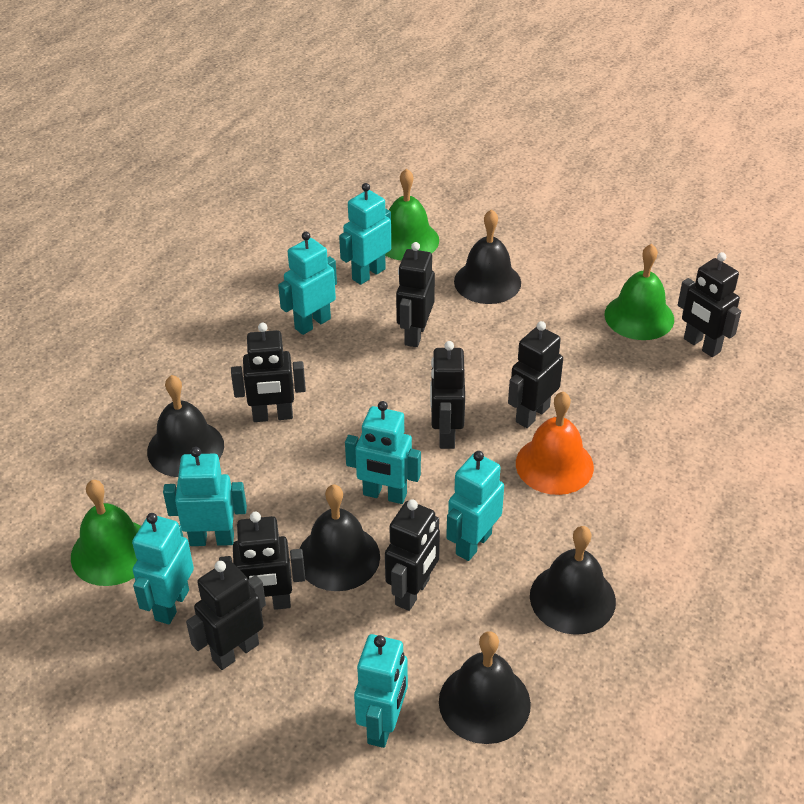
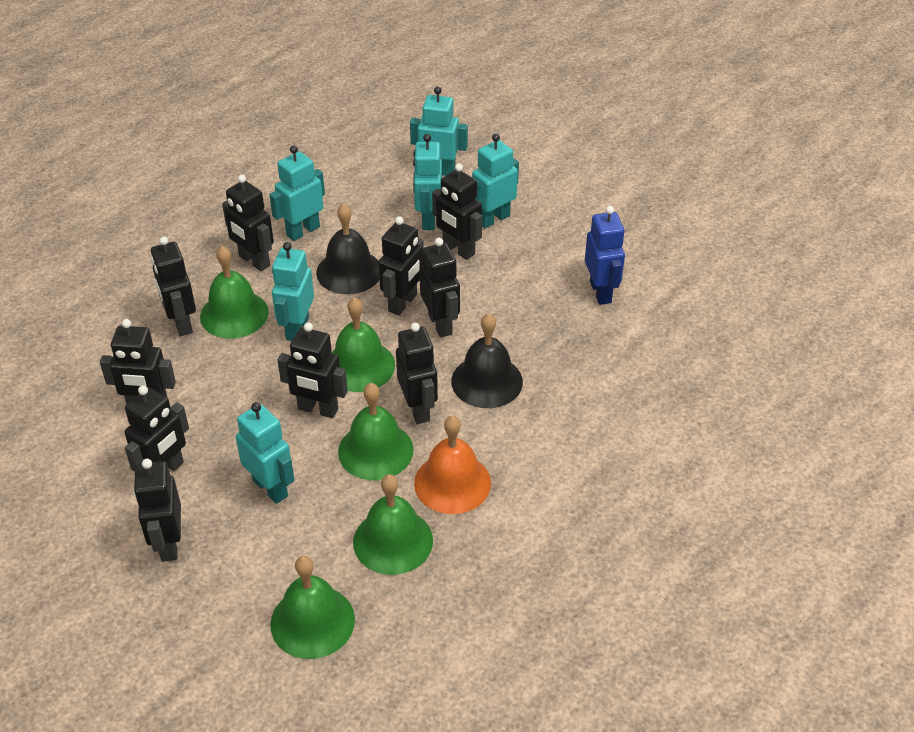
black bell: [147,375,224,477] [299,484,380,591] [439,631,531,744] [454,209,521,304] [530,526,616,635] = 5 -> [316,203,379,294] [451,313,523,408] = 2
black robot: [186,560,266,670] [219,512,305,611] [231,323,306,422] [385,499,440,611] [396,242,435,347] [430,341,465,449] [508,321,563,428] [678,252,741,357] = 8 -> [100,319,176,404] [124,385,189,472] [133,459,181,562] [151,236,196,336] [222,175,274,271] [278,322,348,418] [378,216,424,315] [396,323,438,424] [419,238,460,337] [432,163,482,260] = 10
blue robot: none = 0 -> [585,206,625,305] = 1
green bell: [71,480,141,586] [385,168,439,260] [605,244,674,340] = 3 -> [200,246,269,339] [270,556,355,659] [331,297,395,392] [338,383,413,480] [353,474,433,575] = 5
turquoise robot: [132,513,194,624] [163,447,247,546] [278,232,337,335] [339,183,391,285] [345,401,421,504] [354,634,408,748] [446,451,504,561] = 7 -> [236,402,294,504] [269,145,325,241] [272,242,314,341] [410,86,468,176] [413,134,442,230] [472,134,519,229] = 6

